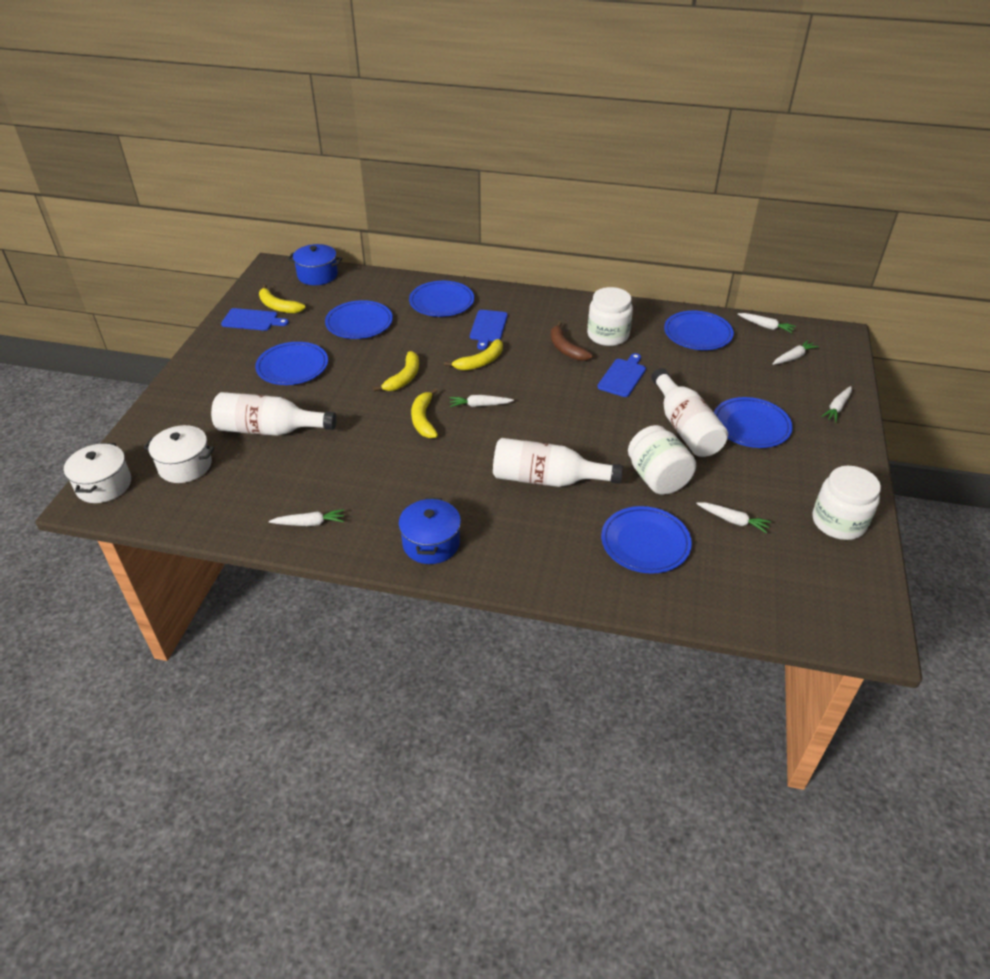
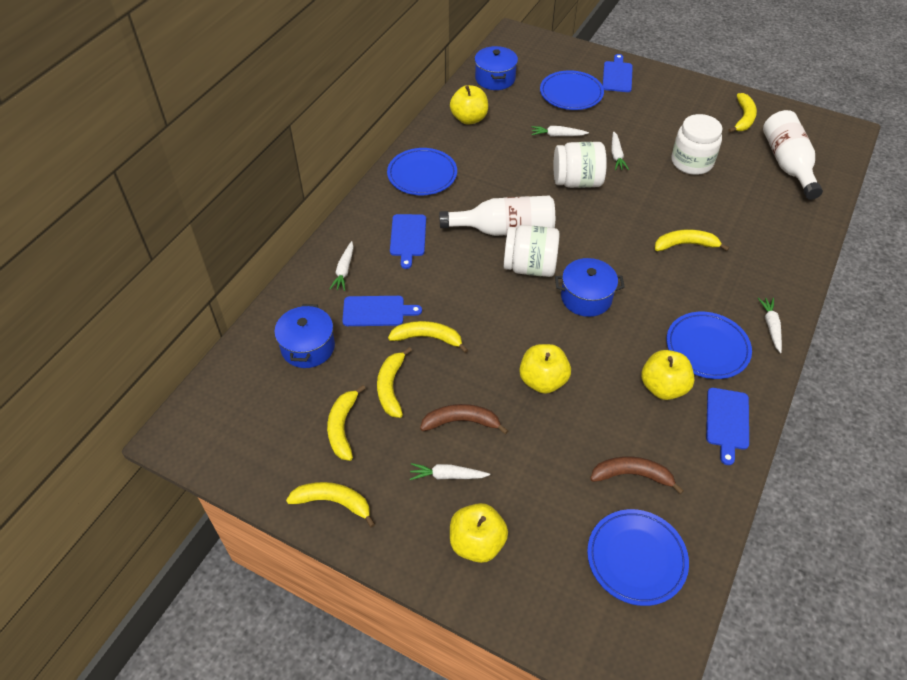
blue cutting board: [221,308,289,331] [470,310,508,350] [597,353,646,397] = 3 -> [342,296,422,326] [390,214,426,269] [603,54,633,92] [706,388,749,465] = 4
blue plate: [255,342,328,385] [325,300,393,339] [409,281,474,317] [601,506,692,574] [664,311,734,350] [714,397,793,448] = 6 -> [387,148,457,195] [540,70,604,110] [587,509,689,606] [666,312,752,379] = 4
blue pot: [288,244,342,285] [399,498,461,564] = 2 -> [274,304,335,368] [475,46,518,90] [555,258,625,317] = 3
brown banana: [551,321,593,361] = 1 -> [420,404,508,434] [590,456,684,494] = 2
white bottle: [211,392,336,436] [493,438,623,487] [651,368,728,457] = 3 -> [439,196,555,236] [763,110,823,200] = 2
white carrot: [269,509,344,526] [449,395,514,407] [696,502,771,534] [737,313,796,333] [773,340,819,365] [821,386,852,422] = 6 -> [330,241,354,291] [410,463,490,480] [531,126,589,137] [611,131,629,170] [758,298,782,353] = 5
white pot: [64,443,131,503] [144,425,215,483] = 2 -> none = 0
yellow apple: none = 0 -> [450,85,488,125] [450,503,508,563] [519,344,571,394] [641,350,694,400] = 4
yellow banana: [259,284,305,314] [373,351,419,392] [411,388,438,438] [444,339,503,371] = 4 -> [286,482,375,528] [327,385,366,461] [377,347,412,418] [388,321,468,353] [655,229,729,251] [728,93,757,133] = 6

